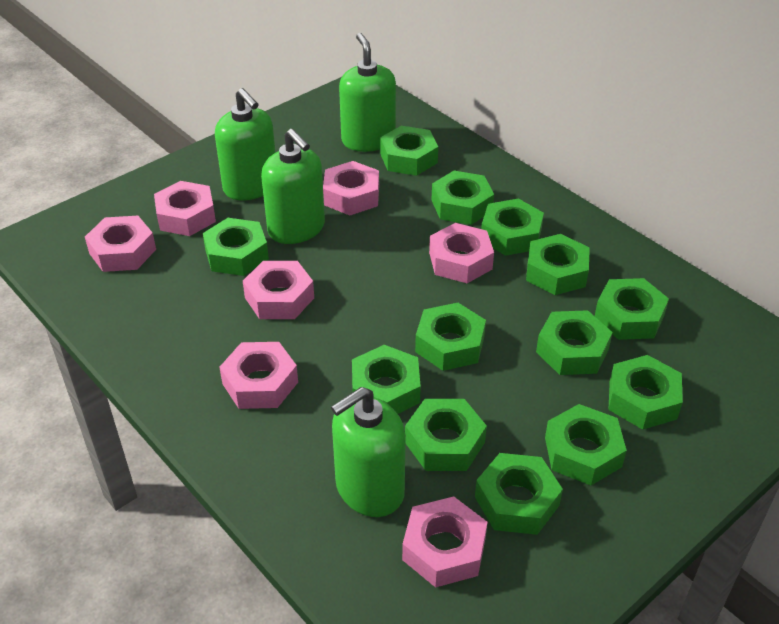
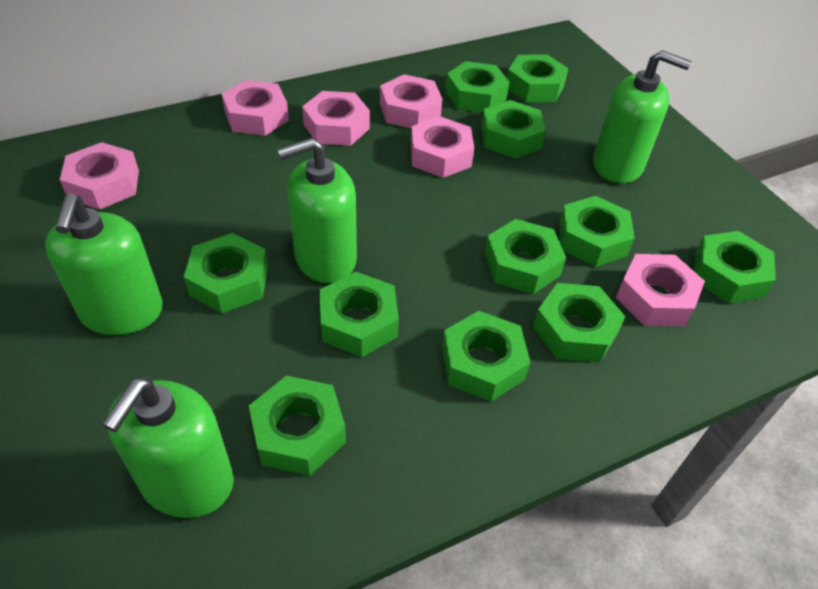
green nut: [203,218,269,276] [352,345,421,414] [380,126,438,176] [405,399,487,471] [415,303,486,371] [431,171,494,225] [475,453,563,535] [481,199,544,256] [526,234,590,295] [536,310,613,375] [545,404,627,485] [595,278,669,340] [608,355,683,430] = 13 -> [184,233,268,313] [249,376,346,476] [320,272,399,357] [442,311,531,401] [445,61,509,113] [481,100,546,159] [485,219,566,294] [507,54,569,103] [533,283,625,362] [559,196,635,267] [694,231,776,304] = 11
pink nut: [85,216,156,272] [154,181,216,236] [219,342,298,409] [243,261,314,319] [323,161,379,215] [402,496,487,588] [429,223,494,283] = 7 -> [60,142,139,210] [222,80,289,136] [302,91,370,146] [380,74,442,128] [411,116,474,178] [616,254,705,326] = 6

